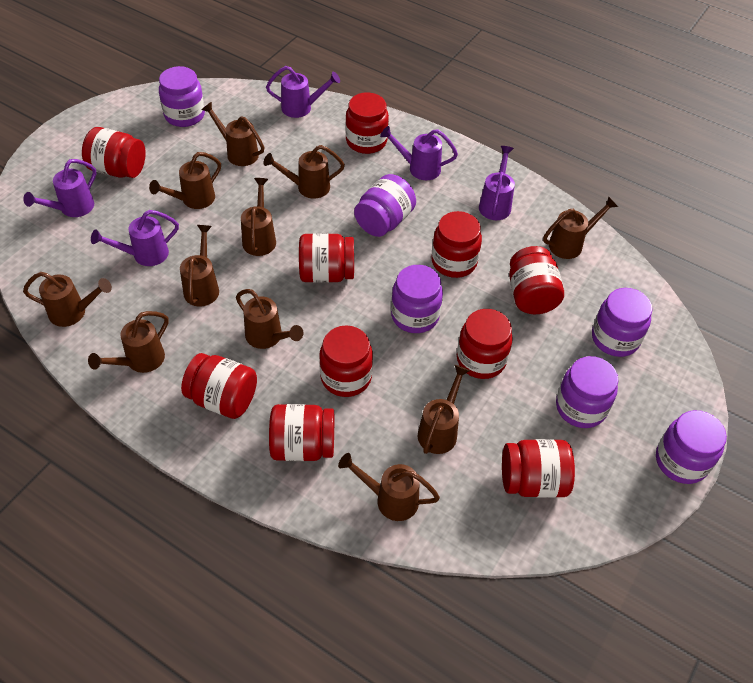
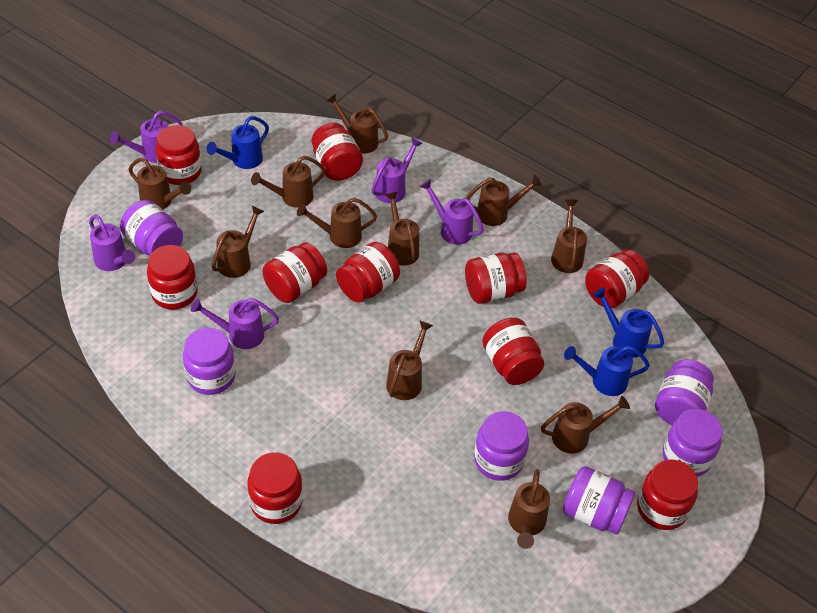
blue watering can: none = 0 -> [206,116,269,169] [564,346,650,396] [593,288,664,358] = 3

